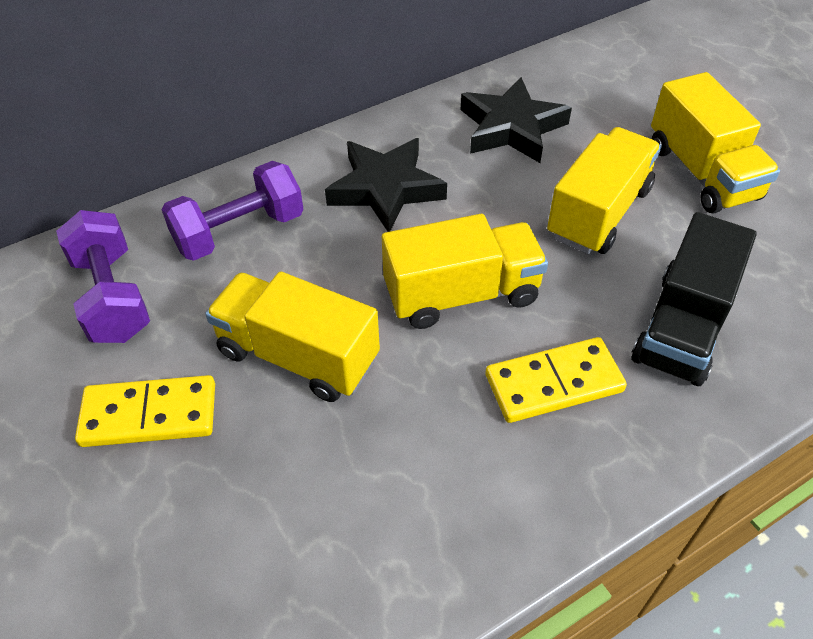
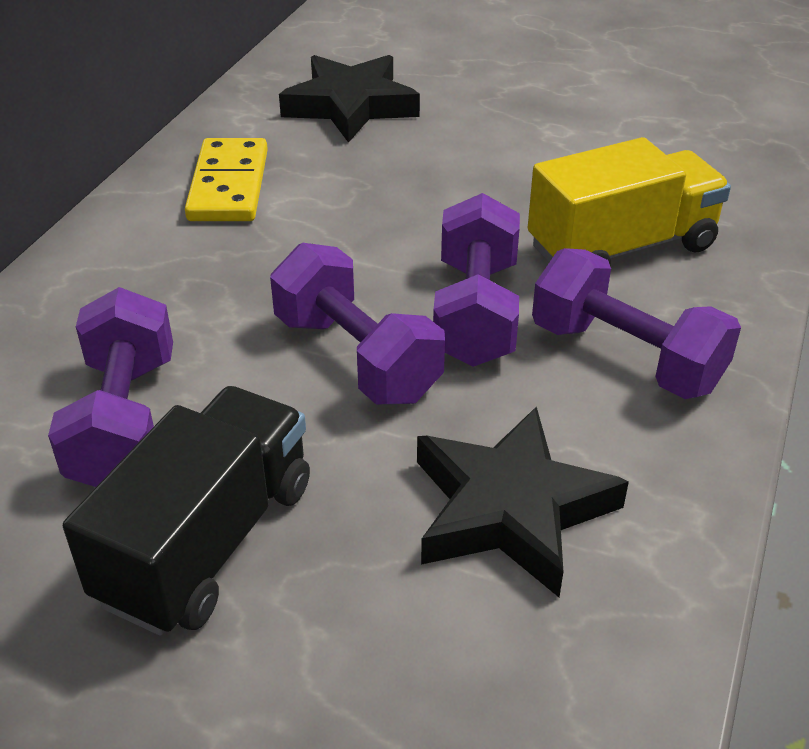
purple dumbbell: [56,210,150,343] [161,161,304,261] = 2 -> [48,287,173,487] [270,243,445,404] [433,193,520,367] [532,248,741,399] = 4
yellow domino: [75,375,215,447] [485,337,627,423] = 2 -> [185,138,268,221] = 1
yellow truck: [205,271,380,402] [382,214,548,329] [547,127,661,254] [651,72,780,214] = 4 -> [528,137,731,265] = 1

